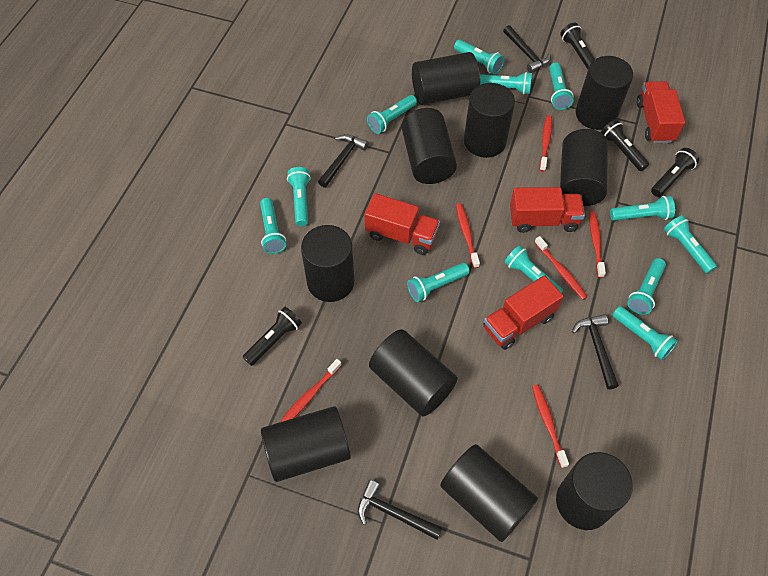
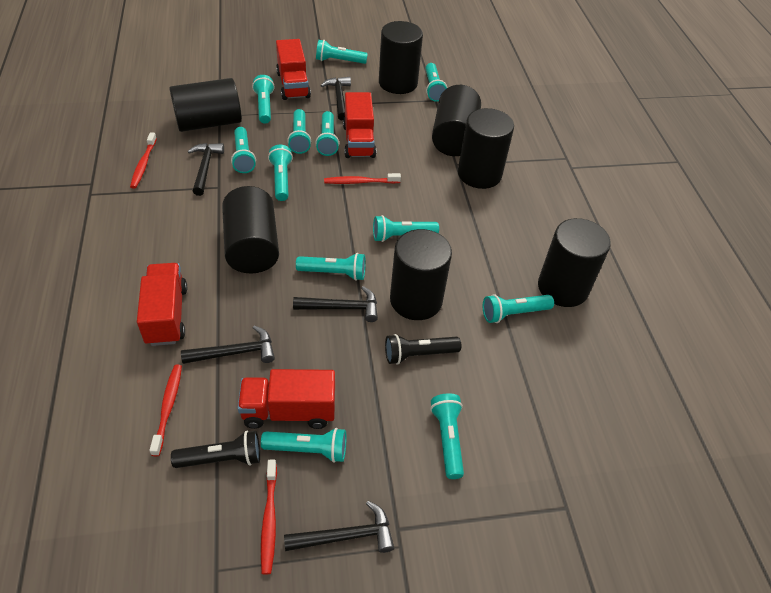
black cylinder: [261,406,351,482] [301,225,355,302] [369,329,458,416] [402,108,457,184] [412,52,480,105] [440,444,538,542] [464,83,515,158] [556,452,633,530] [560,129,608,206] [576,56,633,130] = 10 -> [169,78,242,132] [222,186,279,274] [379,21,423,94] [390,229,452,320] [432,85,481,156] [458,108,514,189] [538,218,611,307] = 7
black flashlight: [243,307,302,366] [560,23,595,69] [601,119,649,171] [651,148,699,197] = 4 -> [171,431,260,468] [385,334,462,365] = 2
black hammer: [318,134,369,188] [358,480,442,540] [503,25,551,73] [572,314,619,389] = 4 -> [181,325,275,364] [188,143,224,196] [284,501,394,553] [293,286,378,322] [320,77,351,121] = 5
red toothbrush: [280,359,342,422] [456,203,480,268] [532,385,569,468] [534,236,587,300] [540,115,552,172] [589,211,606,278] = 6 -> [130,132,157,189] [149,364,182,456] [261,459,277,575] [324,173,401,184] = 4

